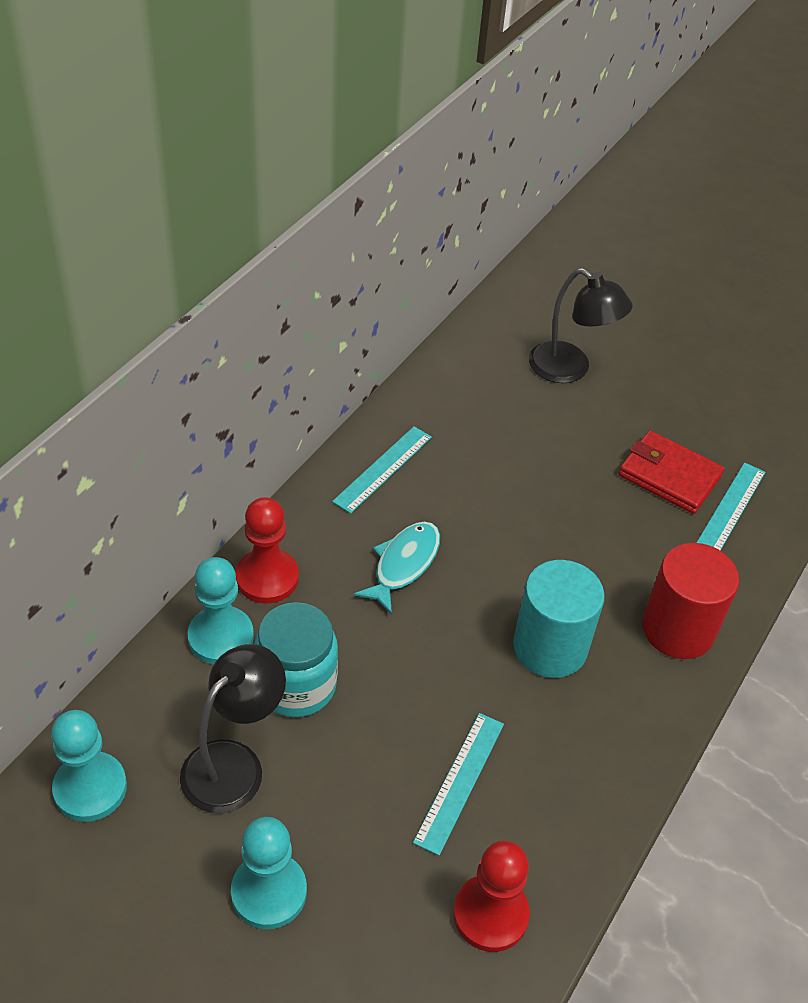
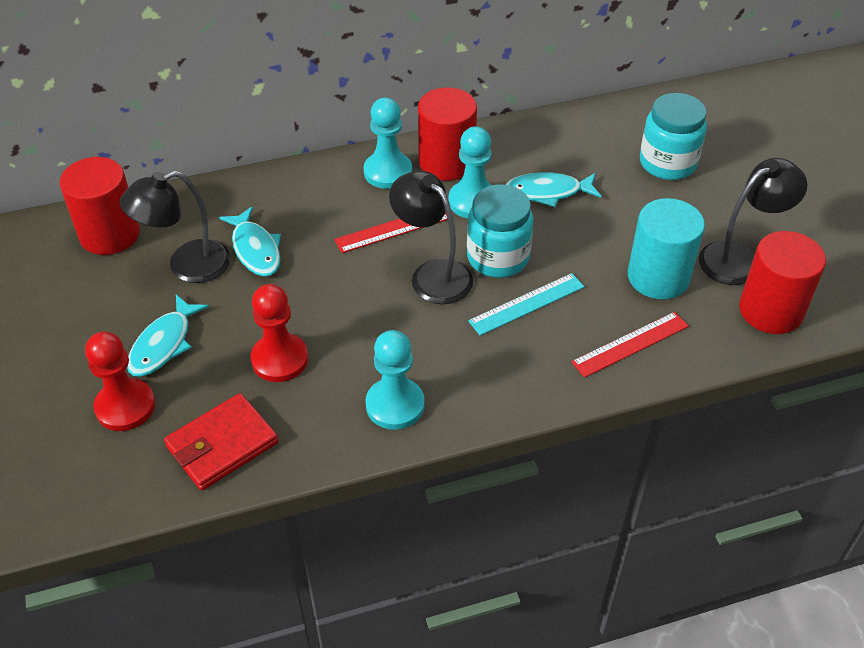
black lamp: [180,644,286,813] [529,268,633,383] = 2 -> [120,171,231,283] [389,171,473,304] [699,158,807,285] = 3
red cylinder: [642,543,739,659] = 1 -> [60,157,140,255] [418,88,477,181] [739,231,826,334] = 3
red ruler: none = 0 -> [334,213,448,253] [571,312,689,378] = 2
turquoise fish: [354,522,440,615] = 1 -> [127,295,209,377] [219,206,281,276] [505,172,602,207] = 3
turquoise jar: [254,602,338,717] = 1 -> [467,184,533,278] [640,93,707,180] = 2
turquoise ruler: [332,426,432,514] [413,713,504,856] [696,462,765,551] = 3 -> [468,273,584,336] = 1

